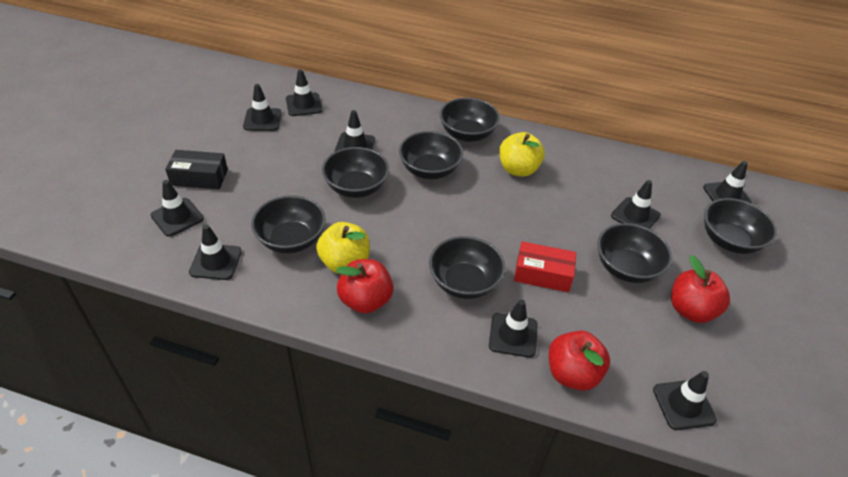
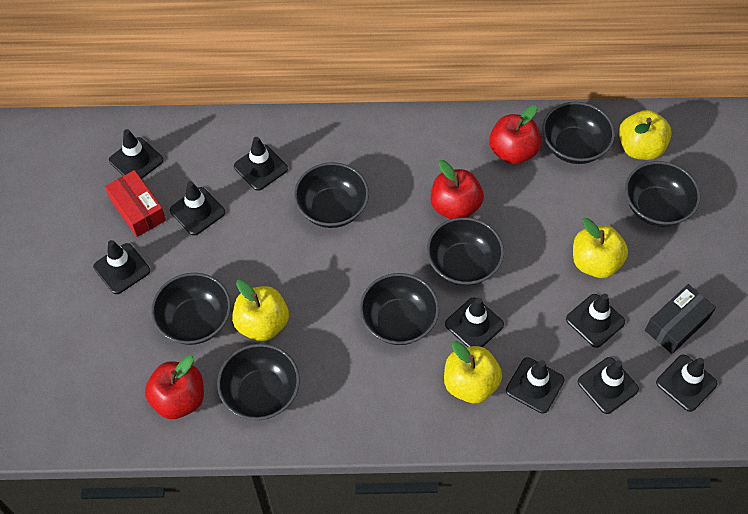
yellow apple: [316,222,370,273] [499,132,545,177] = 2 -> [232,280,289,341] [444,341,502,403] [573,218,628,278] [619,110,672,160] = 4

